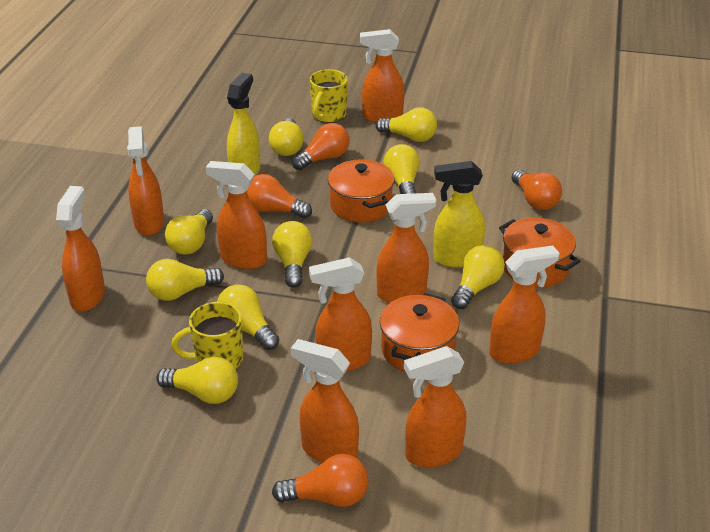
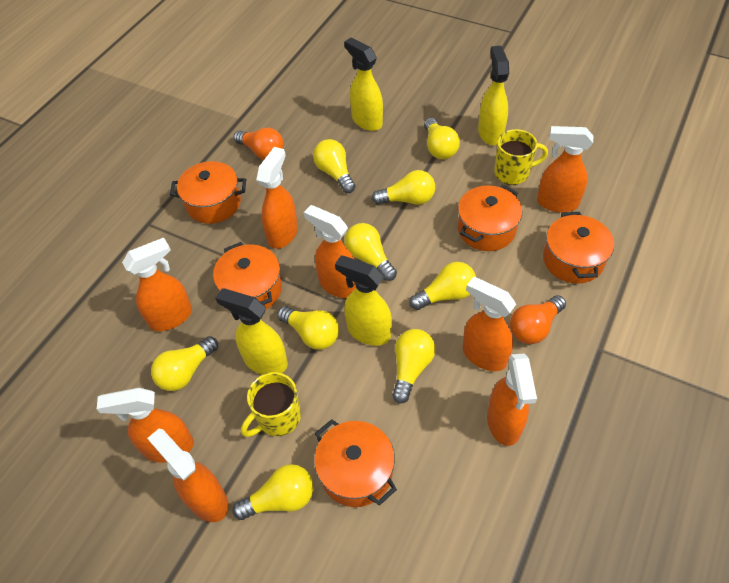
orange light bulb: [247,174,312,218] [272,454,369,507] [292,123,349,170] [512,169,562,210] = 4 -> [234,128,284,160] [510,295,566,344] = 2
orange pot: [328,159,395,222] [380,293,459,372] [499,218,580,287] = 3 -> [170,161,246,224] [213,242,282,309] [314,419,397,507] [458,185,522,251] [543,212,614,284] = 5
orange spray bottle: [56,186,105,312] [127,126,164,236] [206,161,267,269] [291,339,359,463] [309,257,372,372] [360,29,404,123] [376,193,436,303] [404,346,467,468] [489,245,560,364] = 9 -> [97,388,194,463] [122,238,192,331] [147,429,229,522] [256,147,298,249] [304,205,356,298] [463,277,516,371] [487,354,537,446] [537,126,594,213] = 8
yellow spray bottle: [227,73,260,176] [433,161,485,268] = 2 -> [215,289,288,375] [335,255,392,346] [344,37,383,131] [478,46,509,145] = 4

